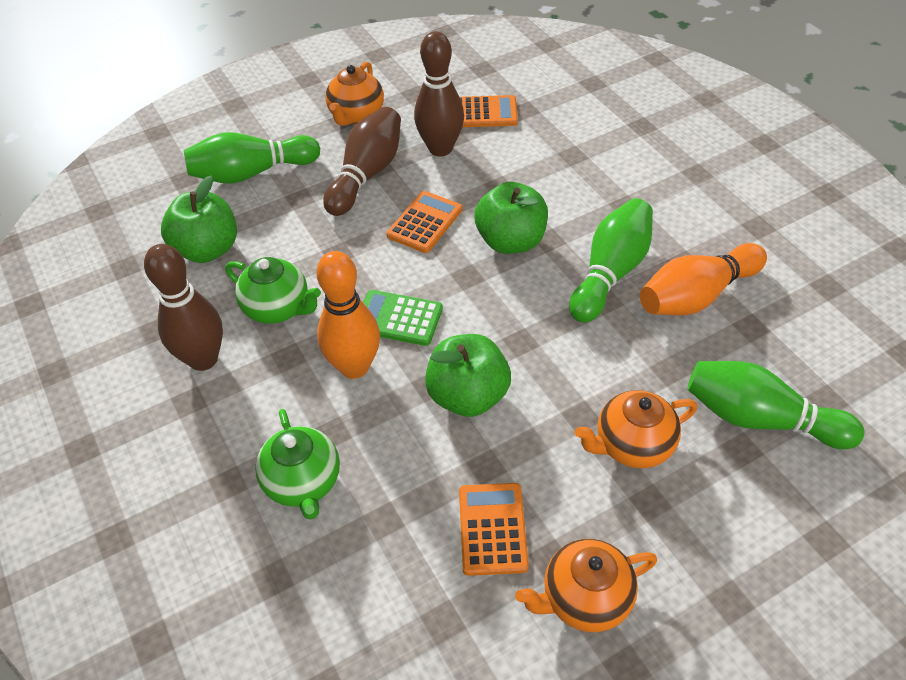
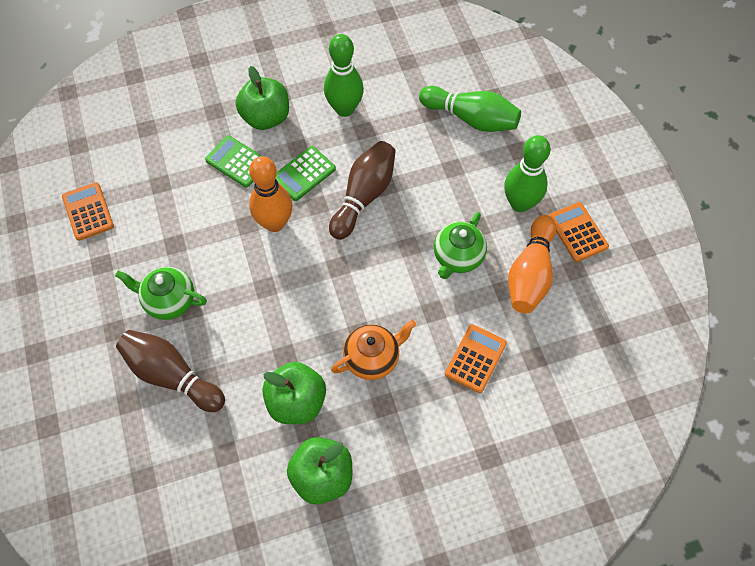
brown bowling pin: [144,244,223,371] [323,107,401,216] [414,31,464,156] = 3 -> [116,330,225,412] [329,141,396,240] = 2
green calculator: [363,290,443,346] = 1 -> [205,135,262,188] [276,146,336,201] = 2
orange teapot: [325,62,384,126] [515,539,657,632] [575,390,697,468] = 3 -> [331,320,416,380] = 1

